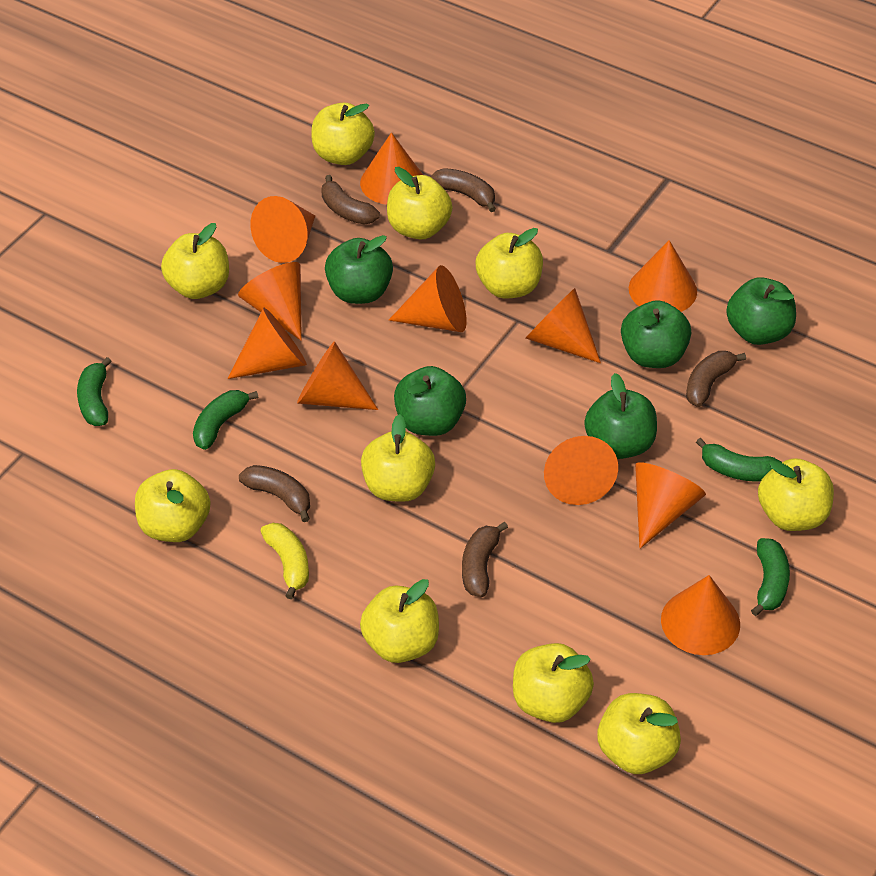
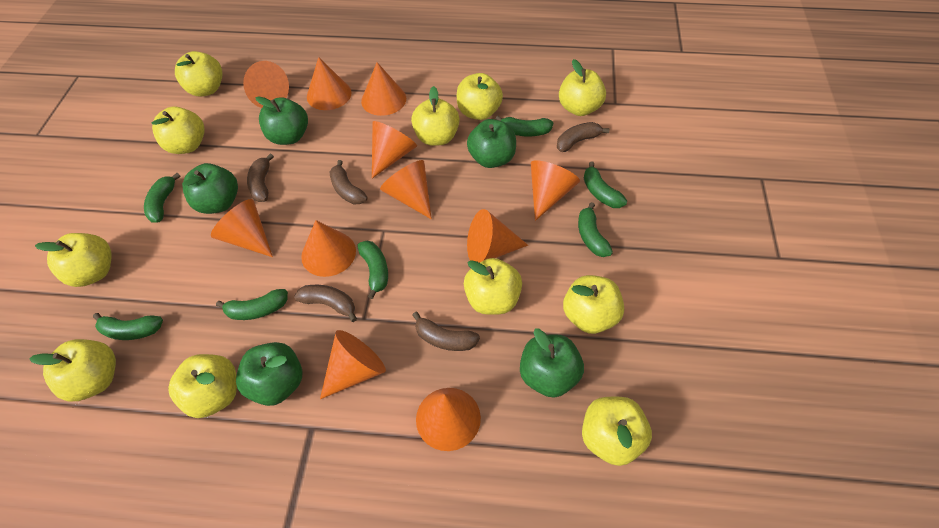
green banana: [77,357,112,426] [193,390,258,450] [696,438,782,482] [751,538,790,616] = 4 -> [93,313,163,340] [144,173,181,223] [216,289,288,320] [357,241,388,299] [496,116,553,137] [578,202,613,257] [584,161,627,208] = 7
yellow apple: [135,469,211,542] [161,223,229,299] [311,103,375,165] [360,579,439,663] [361,414,435,502] [387,167,453,239] [476,228,543,298] [513,643,594,723] [597,693,681,774] [758,458,834,531] = 10 -> [29,339,116,402] [35,233,112,287] [151,106,205,154] [168,354,237,418] [175,51,223,97] [411,86,460,146] [457,73,503,120] [464,258,522,315] [559,59,606,116] [563,275,624,334] [582,397,652,466] = 11
yellow banana: [261,523,309,600] = 1 -> none = 0

